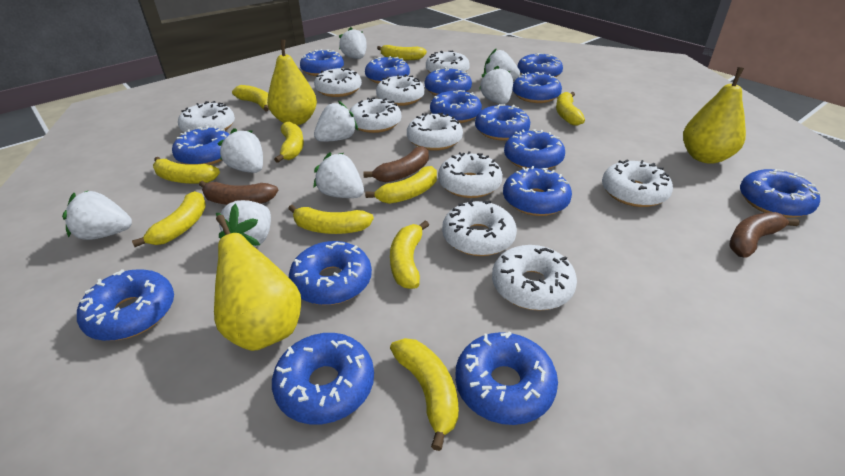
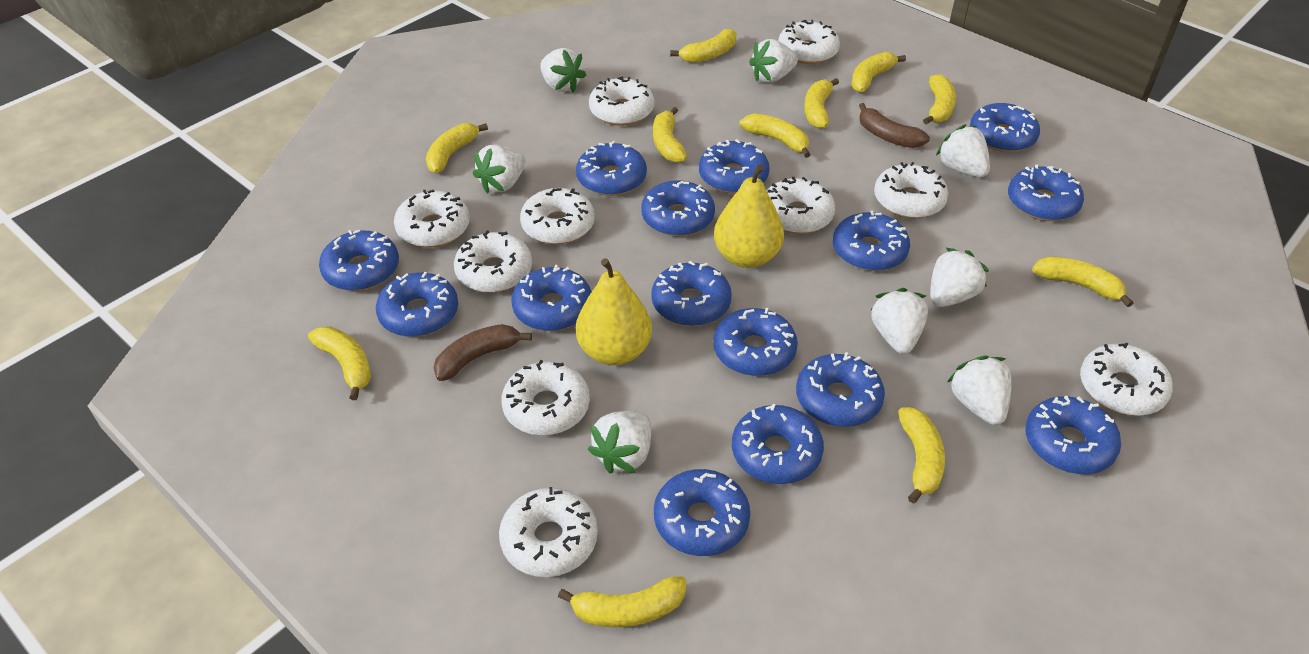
brown banana: [199,181,278,205] [363,146,429,182] [729,212,800,258] = 3 -> [434,324,532,381] [859,103,930,148] = 2
yellow banana: [132,191,206,247] [153,157,220,184] [232,85,269,112] [274,122,304,163] [288,205,374,234] [365,166,437,204] [377,45,427,60] [390,220,429,289] [390,338,459,451] [556,92,585,126] = 10 -> [308,327,371,400] [426,123,488,173] [558,576,686,627] [653,107,687,163] [670,29,736,63] [739,113,811,158] [804,78,839,129] [851,52,906,93] [898,407,945,504] [923,74,956,125] [1032,257,1133,307] = 11
yellow pear: [214,215,301,351] [267,40,317,125] [683,67,746,164] = 3 -> [576,258,652,365] [714,164,784,268] = 2

